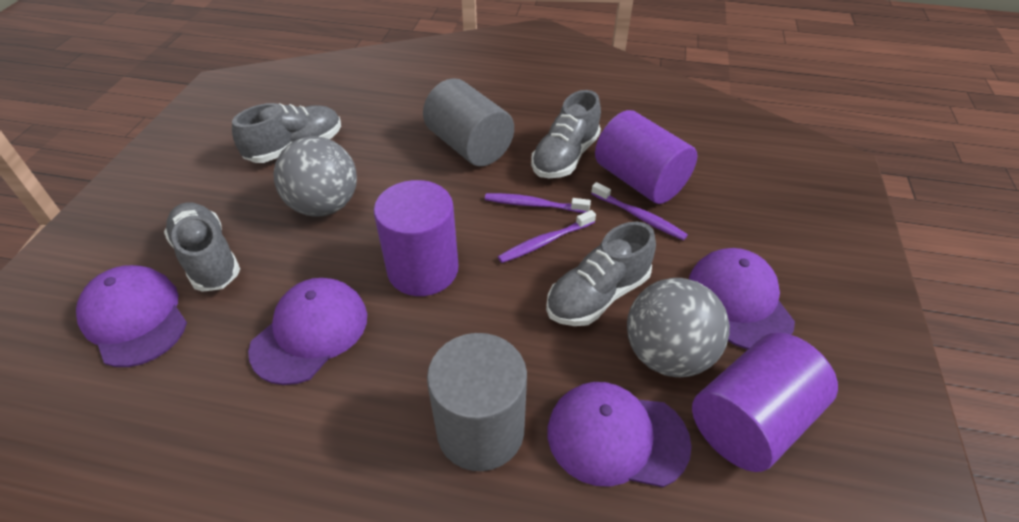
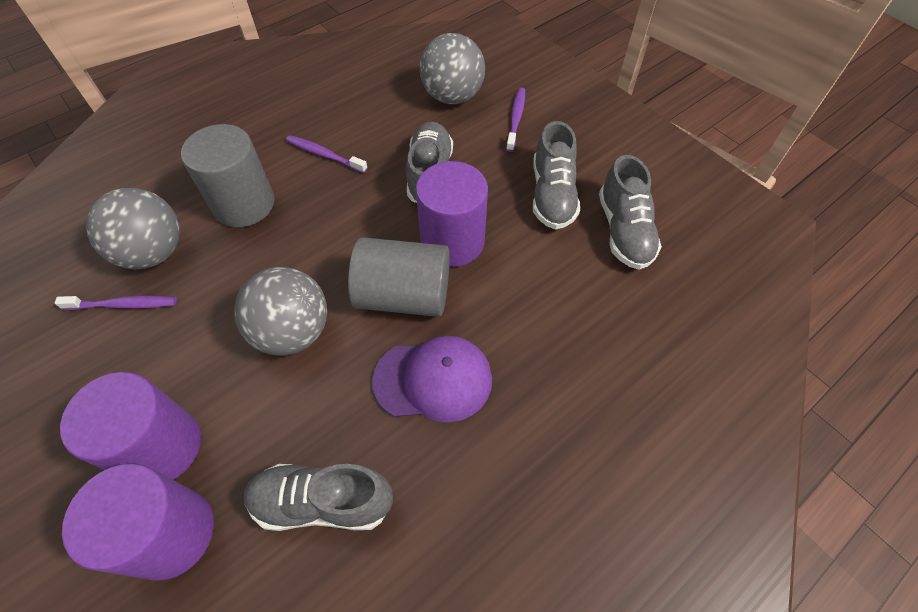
grey ball: [274,136,357,217] [627,278,730,377] = 2 -> [86,188,180,269] [234,267,327,356] [420,33,485,104] = 3
purple cap: [76,265,187,367] [248,278,367,385] [548,382,692,487] [689,248,795,350] = 4 -> [372,336,492,423] = 1

